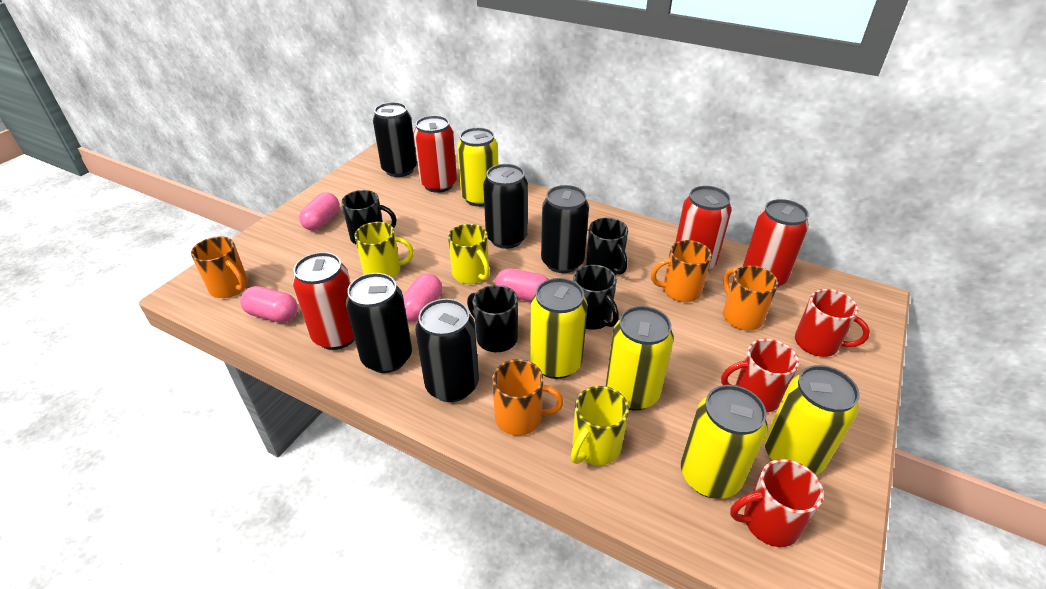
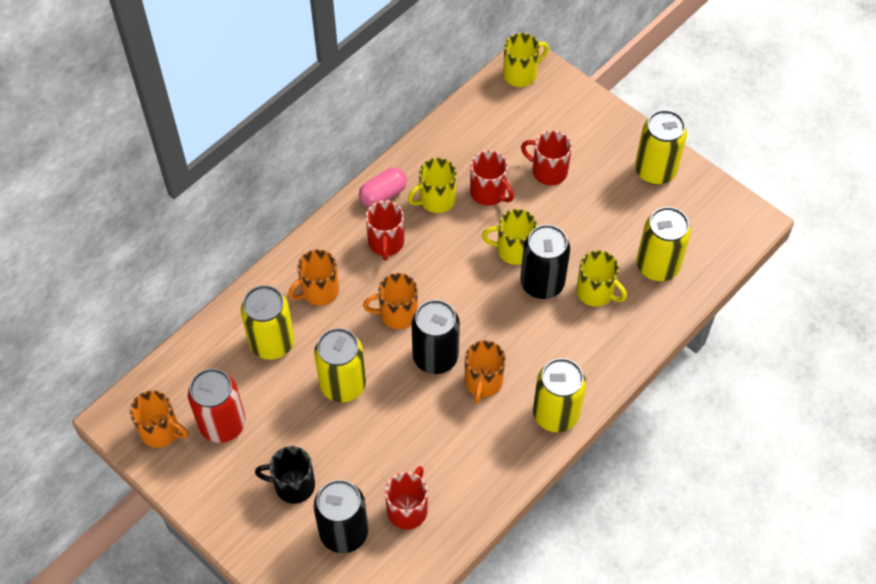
black can: [346,273,412,373] [373,102,417,177] [415,299,479,402] [483,164,528,249] [541,185,589,273] = 5 -> [314,480,368,553] [411,300,460,374] [520,225,570,299] = 3
black mug: [341,190,397,244] [467,285,518,352] [573,265,619,330] [586,218,628,275] = 4 -> [255,446,315,504] = 1
pink capsule: [240,286,298,323] [299,192,339,231] [403,273,442,321] [495,268,548,301] = 4 -> [359,167,407,207] = 1
red can: [292,252,355,350] [414,115,457,193] [675,186,732,271] [743,199,809,288] = 4 -> [188,368,246,443] = 1
red mug: [721,339,799,412] [730,459,824,547] [795,289,870,357] = 3 -> [366,200,404,261] [385,466,428,530] [470,150,514,205] [521,130,572,185] = 4
yellow mug: [354,222,414,278] [448,224,490,284] [571,386,629,465] = 3 -> [408,158,457,213] [482,209,537,265] [503,33,549,87] [576,250,627,307] = 4

